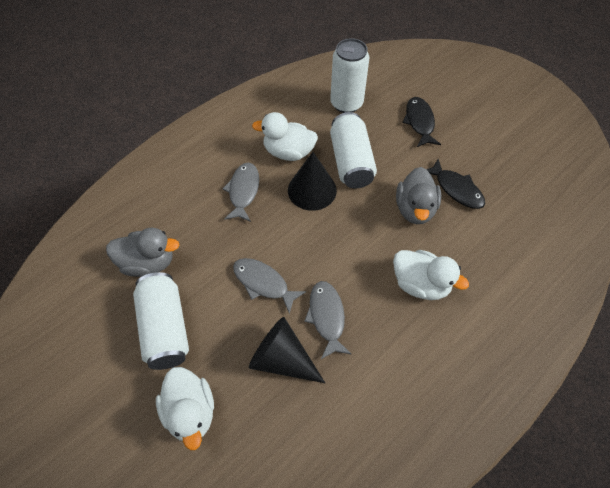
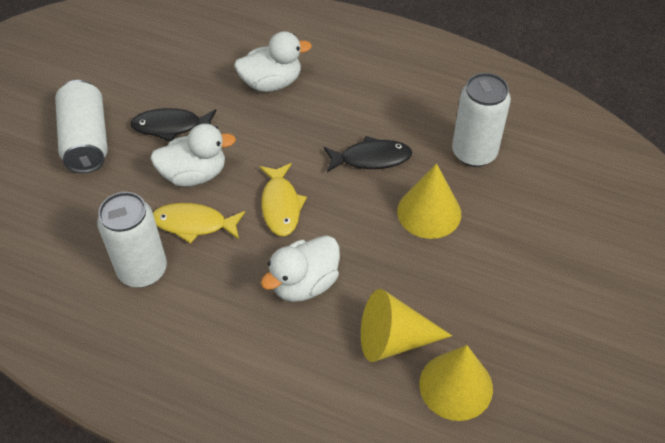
black cone: [249,317,325,383] [288,152,337,211] = 2 -> none = 0
grey duck: [106,228,179,277] [396,167,441,224] = 2 -> none = 0
grey fish: [223,163,259,222] [233,258,306,314] [304,281,351,359] = 3 -> none = 0
yellow cone: none = 0 -> [361,289,452,362] [397,163,461,239] [419,345,493,421] = 3
yellow fish: none = 0 -> [153,203,245,244] [260,163,307,236] = 2

